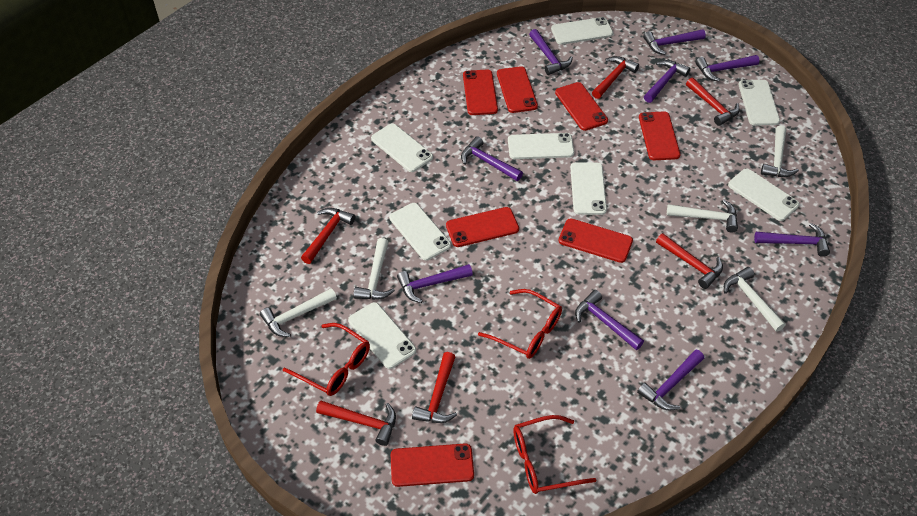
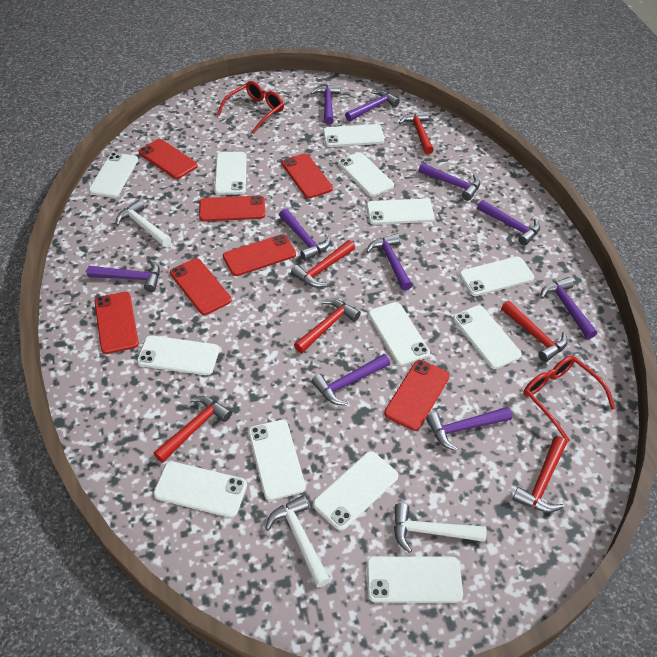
purple hammer: [397,264,473,303] [461,136,523,181] [529,29,573,75] [575,290,644,350] [637,350,704,410] [643,29,706,55] [644,60,690,103] [695,55,759,82] [754,223,830,257] = 9 -> [87,259,160,292] [279,209,331,261] [310,85,341,125] [311,354,390,405] [345,90,400,121] [366,233,412,291] [418,163,480,201] [426,407,512,451] [477,200,540,245] [540,277,597,339] = 10
red glasses: [283,323,370,396] [478,289,562,359] [513,415,596,494] = 3 -> [217,81,284,134] [523,355,616,442] = 2
white hammer: [260,288,337,337] [353,238,395,300] [667,200,738,233] [724,267,786,332] [761,125,799,177] = 5 -> [116,200,172,247] [265,495,330,588] [394,503,486,553] = 3
white phone: [348,302,416,369] [371,123,433,172] [389,203,451,260] [508,133,574,159] [551,17,613,45] [570,162,607,215] [728,168,800,221] [738,80,780,125] = 8 -> [89,153,138,198] [137,335,219,375] [153,461,247,518] [214,152,247,195] [249,420,306,501] [313,451,398,531] [323,124,385,147] [338,152,394,197] [367,198,434,225] [367,556,463,603] [368,302,430,366] [453,305,522,369] [459,257,534,296] = 13

